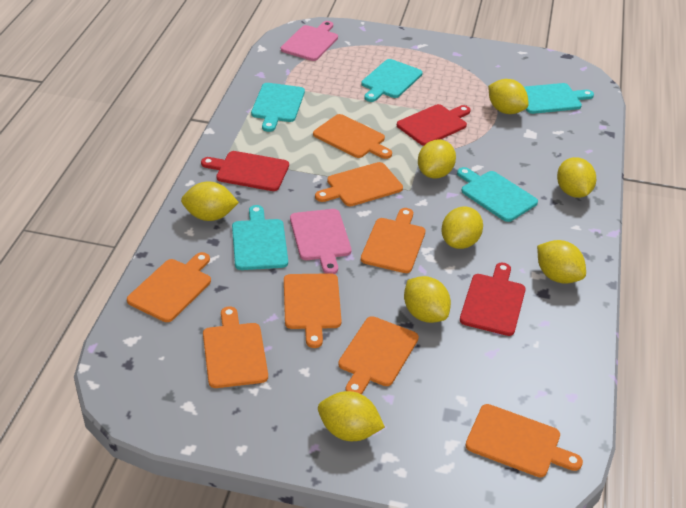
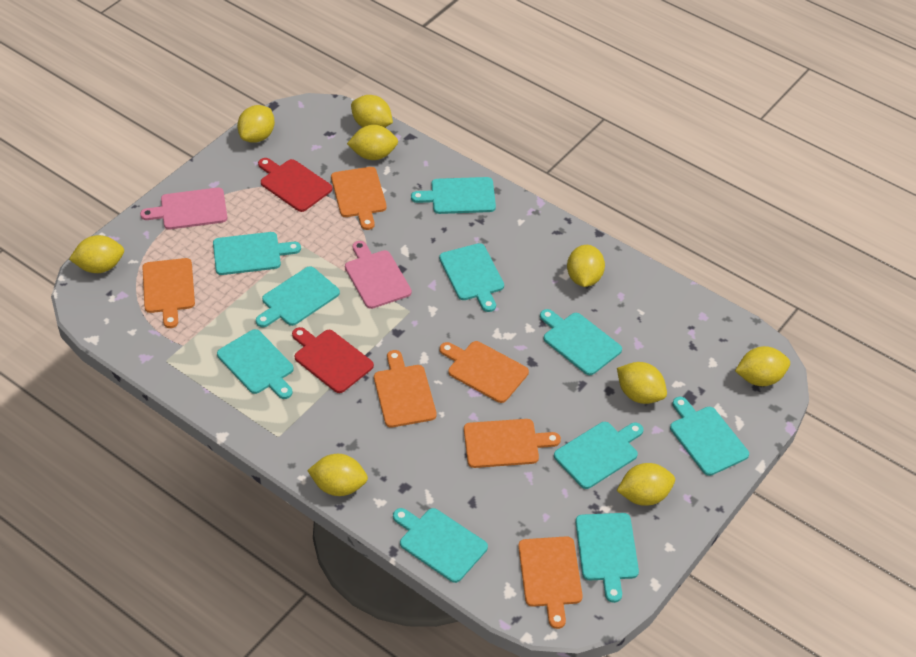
orange cutting board: [127,252,211,322] [203,306,268,388] [284,273,342,348] [313,114,392,159] [315,162,403,206] [338,316,419,394] [361,208,425,273] [465,404,583,477] = 8 -> [142,258,195,328] [331,167,387,230] [374,350,437,428] [440,341,529,403] [464,419,561,468] [518,536,583,629] = 6
red cutting board: [201,151,289,191] [397,104,471,146] [460,263,526,336] = 3 -> [258,158,333,212] [292,327,374,393] = 2
turquoise cutting board: [232,205,288,270] [251,83,305,132] [361,59,423,102] [457,167,538,222] [524,83,594,114] = 5 -> [213,232,301,275] [217,329,294,399] [256,266,340,327] [393,508,488,583] [411,177,496,214] [439,243,504,312] [540,309,622,375] [554,422,643,489] [575,513,639,603] [670,397,749,476] = 10
yellow lemon: [181,181,239,221] [318,391,385,441] [404,276,451,323] [418,139,456,179] [441,207,483,249] [488,79,529,114] [537,240,586,284] [557,157,596,198] = 8 -> [69,235,124,273] [237,105,275,143] [307,454,368,496] [347,125,398,160] [351,95,393,128] [567,245,605,287] [617,362,667,404] [617,463,675,506] [735,346,790,386] = 9

